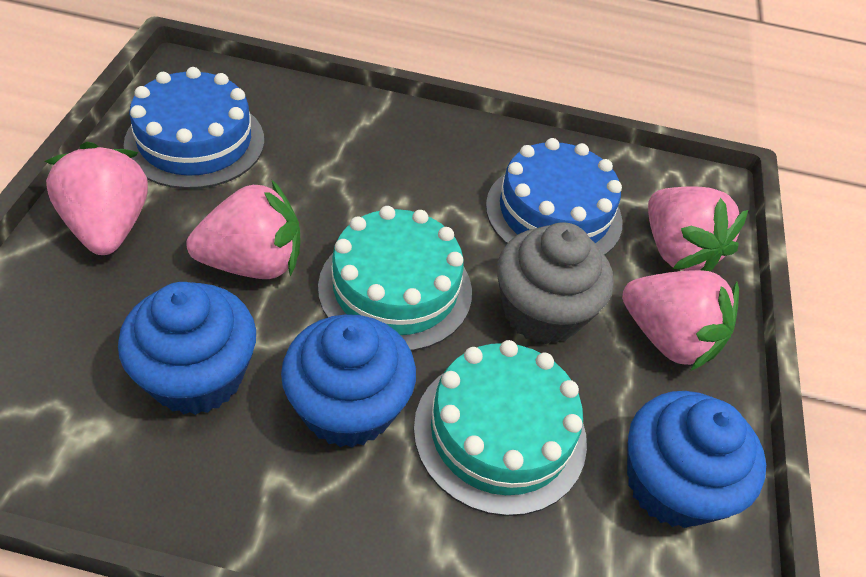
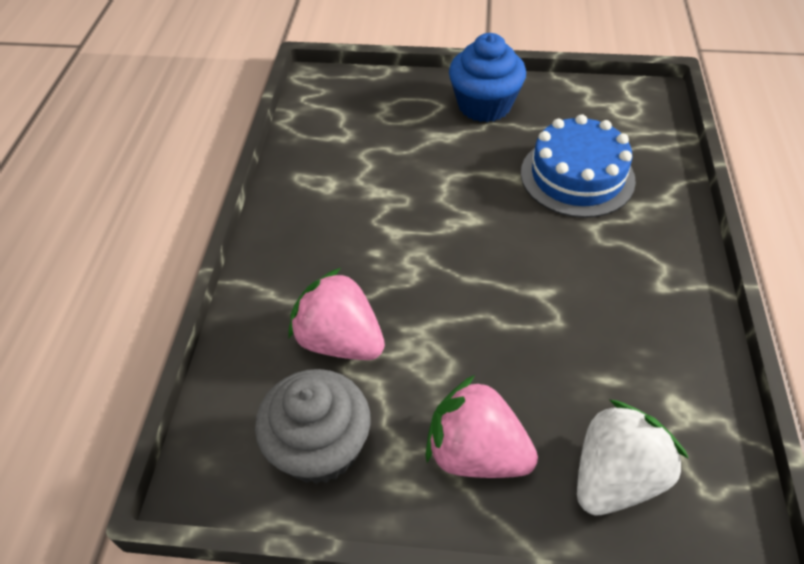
blue cake: [124,67,264,189] [486,138,622,255] = 2 -> [521,114,636,218] = 1
blue cupcake: [118,282,256,415] [281,314,416,447] [627,391,766,528] = 3 -> [449,33,526,122] = 1
pink strawberry: [44,142,148,255] [187,179,301,279] [622,270,739,371] [648,186,748,272] = 4 -> [289,267,385,360] [426,375,538,478] = 2
turquoise cake: [318,206,472,351] [414,340,587,516] = 2 -> none = 0
white strawberry: none = 0 -> [577,400,689,516] = 1

